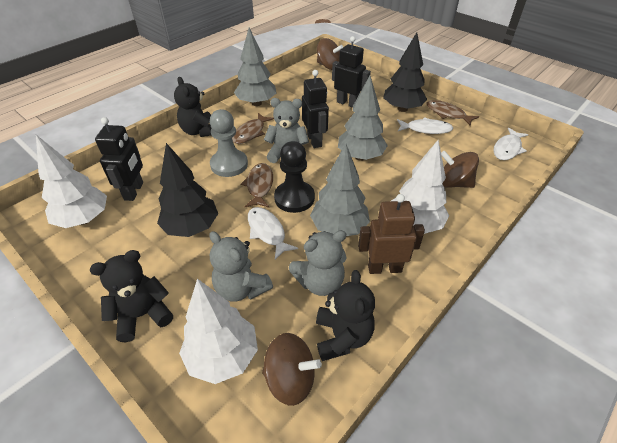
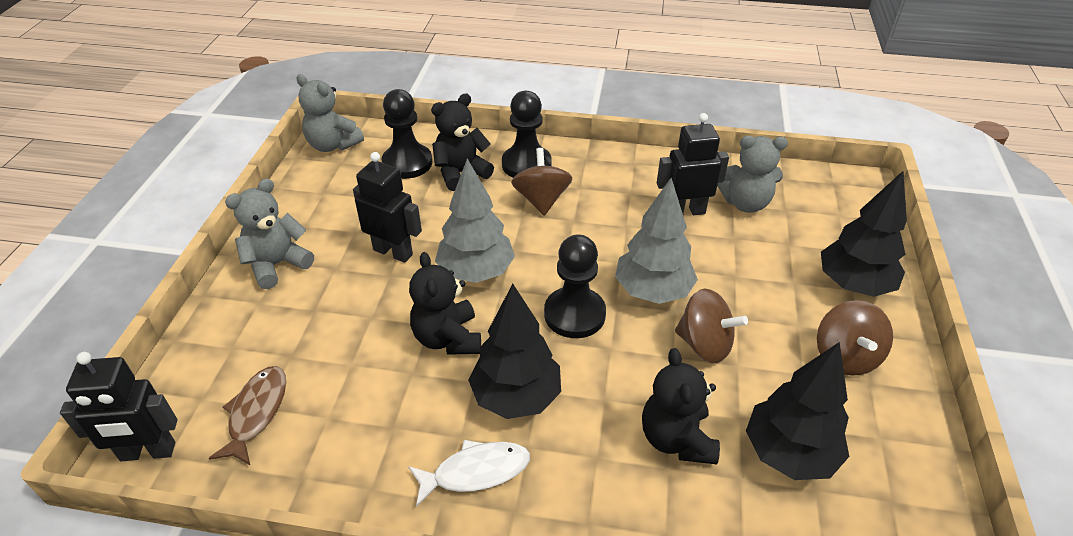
black pawn: [274,141,315,213] = 1 -> [381,89,432,179] [502,91,552,178] [544,234,606,338] = 3
black tree: [157,143,218,237] [383,32,427,112] = 2 -> [468,284,561,419] [746,342,849,480] [821,171,907,297] = 3
brown fish: [232,113,274,144] [241,163,273,207] [426,100,479,126] = 3 -> [209,366,286,465] = 1
brown robot: [358,194,425,274] = 1 -> none = 0
grey pawn: [210,109,248,177] = 1 -> none = 0
grey tree: [234,27,276,106] [310,144,370,236] [338,76,388,161] = 3 -> [435,159,515,283] [615,178,698,304] = 2
white fish: [248,207,298,260] [397,117,453,134] [493,128,529,160] = 3 -> [408,440,530,507] = 1
white tree: [36,135,107,228] [179,279,258,384] [391,140,449,234] = 3 -> none = 0

